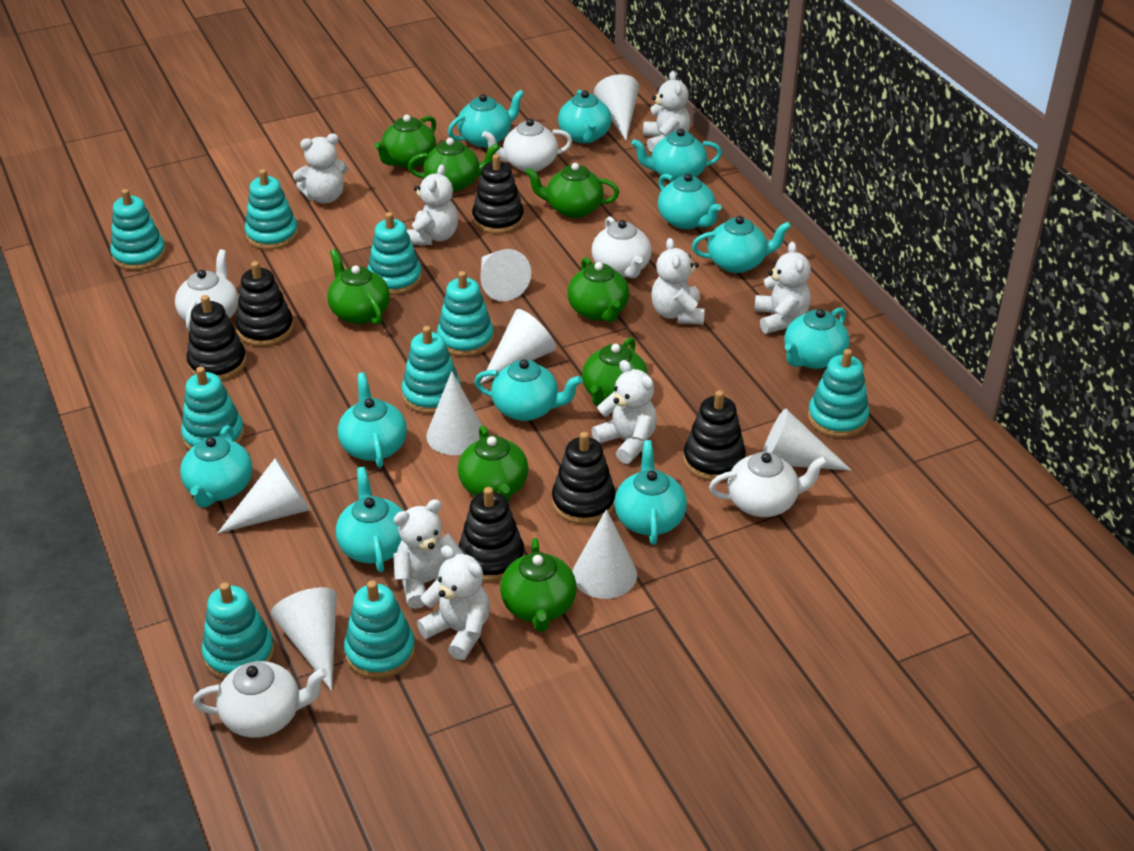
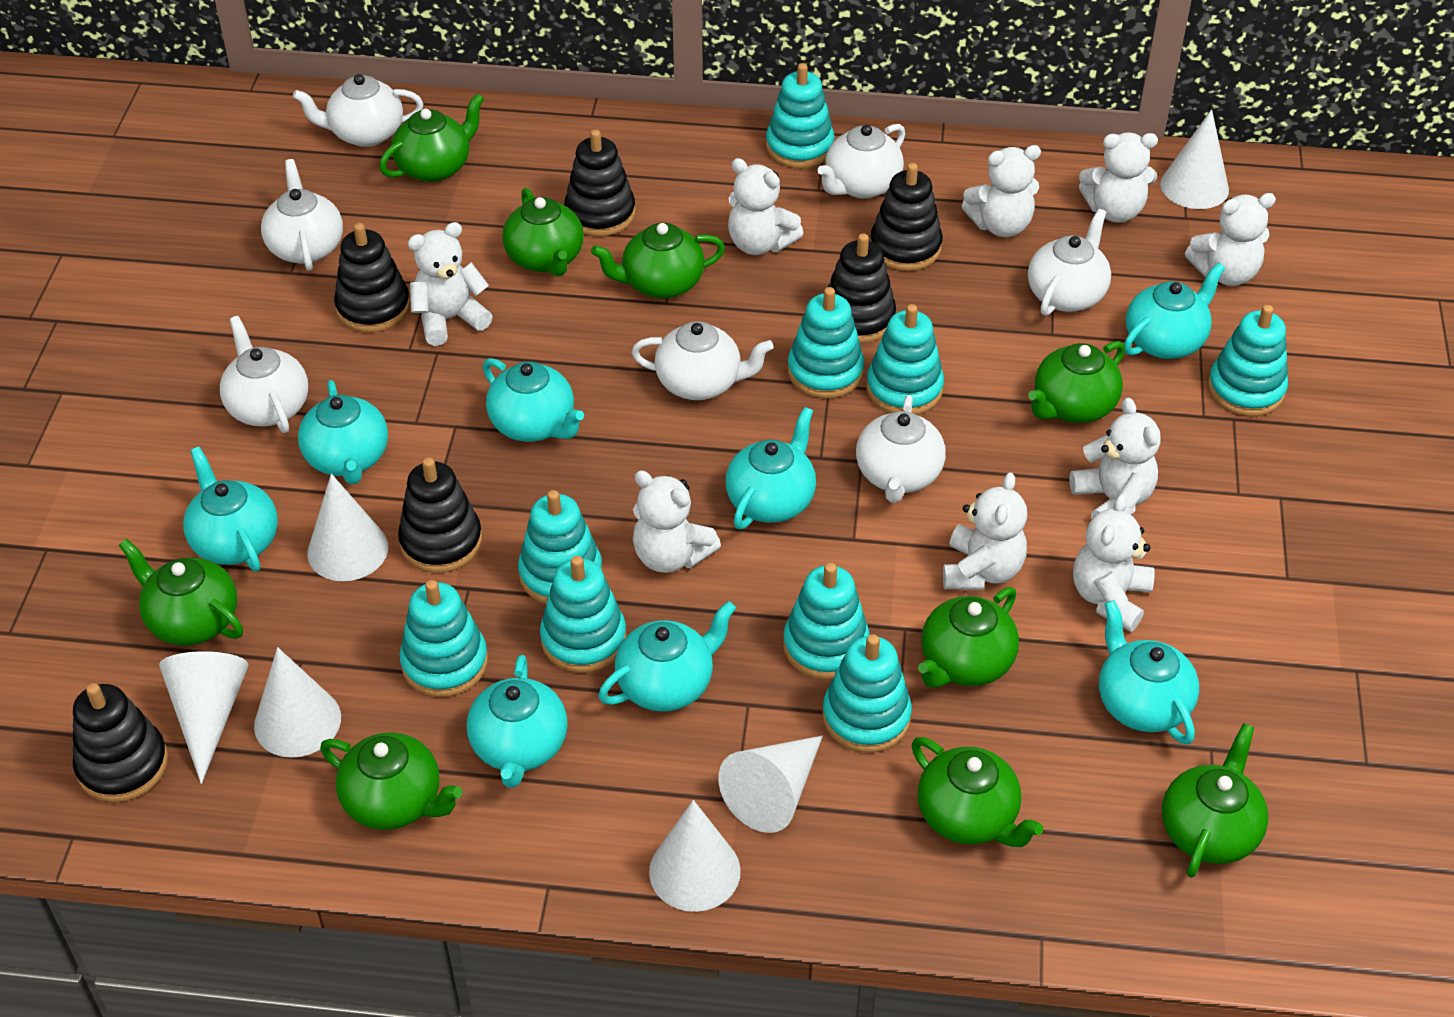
green teapot: [327,249,390,325] [374,114,436,168] [408,138,500,192] [458,425,528,503] [500,538,577,632] [525,163,619,218] [567,257,629,322] [582,337,648,406] = 8 -> [119,539,243,645] [320,732,462,830] [379,93,484,182] [502,188,584,276] [591,223,725,299] [912,737,1043,847] [918,587,1019,688] [1028,341,1125,423] [1162,723,1268,878] = 9
turquoise teapot: [180,425,252,508] [336,467,403,572] [338,372,407,468] [448,90,524,147] [474,359,583,421] [558,90,612,143] [614,440,687,545] [631,129,722,182] [658,174,722,229] [692,216,791,273] [784,307,849,369] = 11 -> [183,447,278,572] [298,380,388,484] [467,655,567,788] [483,358,584,442] [598,601,736,712] [725,407,816,529] [1099,600,1199,744] [1124,263,1225,359] = 8
white cone: [217,458,310,534] [271,587,337,691] [426,371,482,455] [480,249,531,301] [480,309,556,383] [573,509,637,599] [594,74,639,141] [763,409,851,471] = 8 -> [159,651,248,784] [254,647,341,758] [307,474,388,581] [649,800,741,912] [718,736,823,833] [1160,109,1229,209] = 6
white teapot: [175,249,239,332] [193,661,328,738] [482,118,572,172] [592,216,651,278] [709,452,828,517] = 5 -> [220,316,308,433] [261,159,343,271] [293,74,423,147] [631,321,774,400] [817,124,905,198] [856,395,946,503] [1028,209,1111,316] = 7
white teddy bear: [293,133,348,203] [393,499,464,609] [407,164,458,245] [417,545,490,660] [592,360,657,464] [643,71,690,152] [651,238,705,325] [754,241,811,334] = 8 -> [408,222,493,346] [633,470,721,573] [728,158,804,255] [943,472,1027,590] [961,145,1041,237] [1069,398,1161,519] [1073,494,1155,632] [1079,132,1158,223] [1185,193,1276,286] = 9

